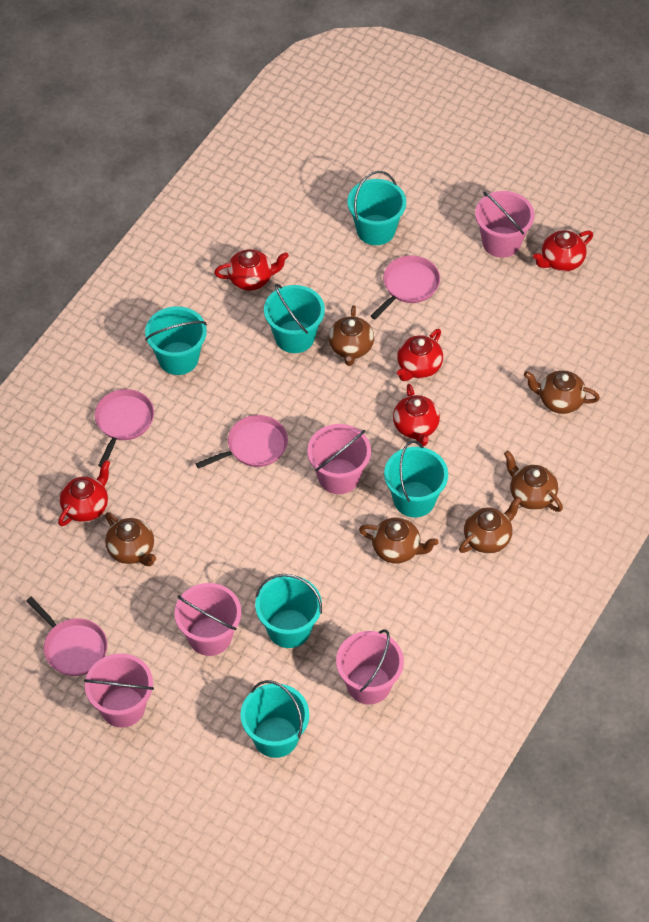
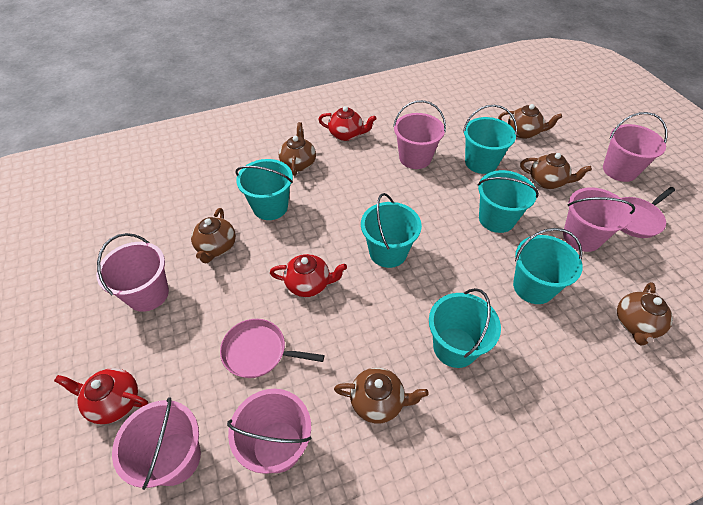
pink bucket: [84,653,154,727] [174,583,241,656] [307,424,371,494] [336,630,404,704] [475,191,534,258] = 5 -> [96,233,169,312] [112,397,201,490] [227,389,311,474] [393,100,446,169] [563,187,635,252] [603,112,668,182] = 6
pink pan: [26,597,108,676] [95,389,154,467] [196,415,288,469] [371,256,440,319] = 4 -> [220,319,324,378] [621,187,675,238] = 2
red teapot: [58,460,110,526] [214,249,289,291] [393,384,440,446] [397,329,443,381] [533,230,593,271] = 5 -> [54,368,148,424] [270,254,347,297] [318,106,377,141] = 3

